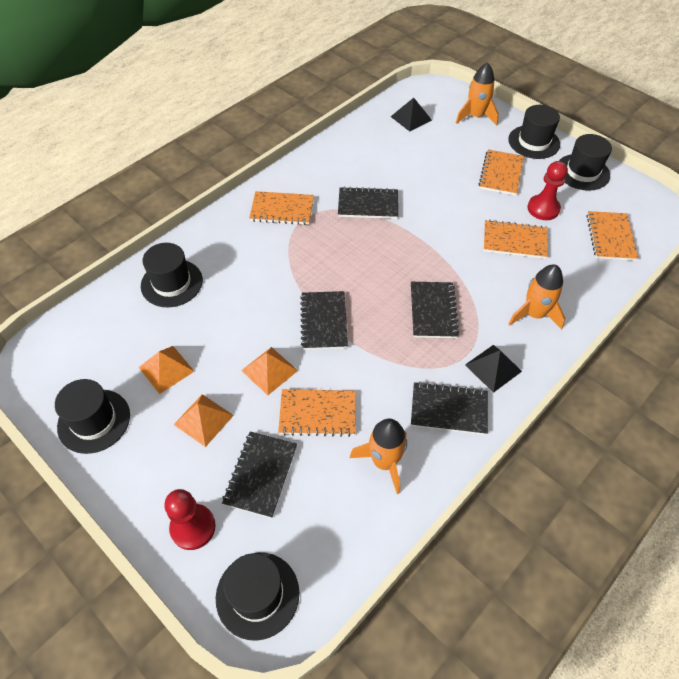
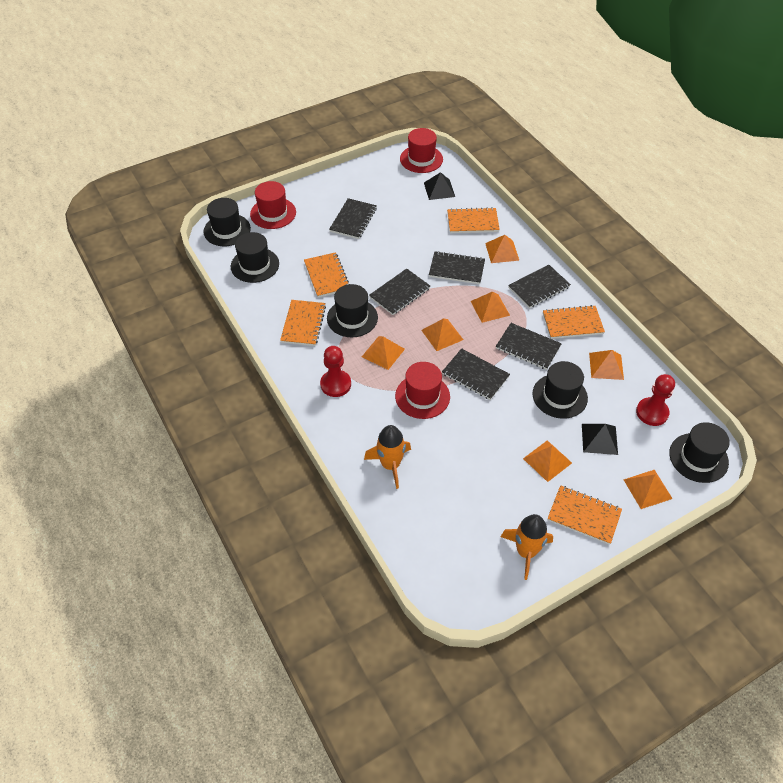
black notebook: [222,431,297,518] [300,291,348,350] [338,187,398,219] [411,282,459,338] [411,382,488,435] = 5 -> [329,198,377,239] [369,269,430,315] [429,251,485,284] [442,348,510,400] [496,323,562,370] [508,265,571,308] = 6
orange pyramid: [139,346,195,394] [174,394,234,447] [241,347,298,395] = 3 -> [362,336,405,370] [421,318,463,351] [471,291,510,323] [485,235,519,263] [523,440,572,482] [589,350,624,380] [623,470,673,509] = 7
orange rocket: [350,419,407,494] [456,62,499,125] [508,264,565,330] = 3 -> [364,425,411,489] [501,514,553,580] = 2
red hat: none = 0 -> [250,181,296,229] [395,362,450,419] [400,128,443,173] = 3

